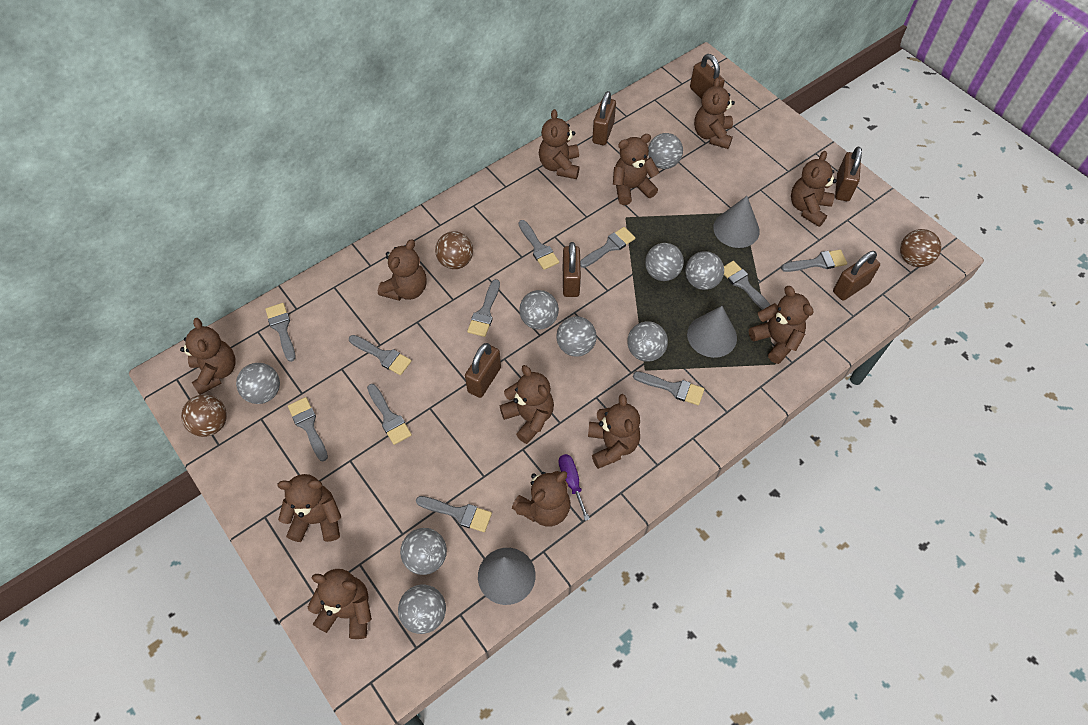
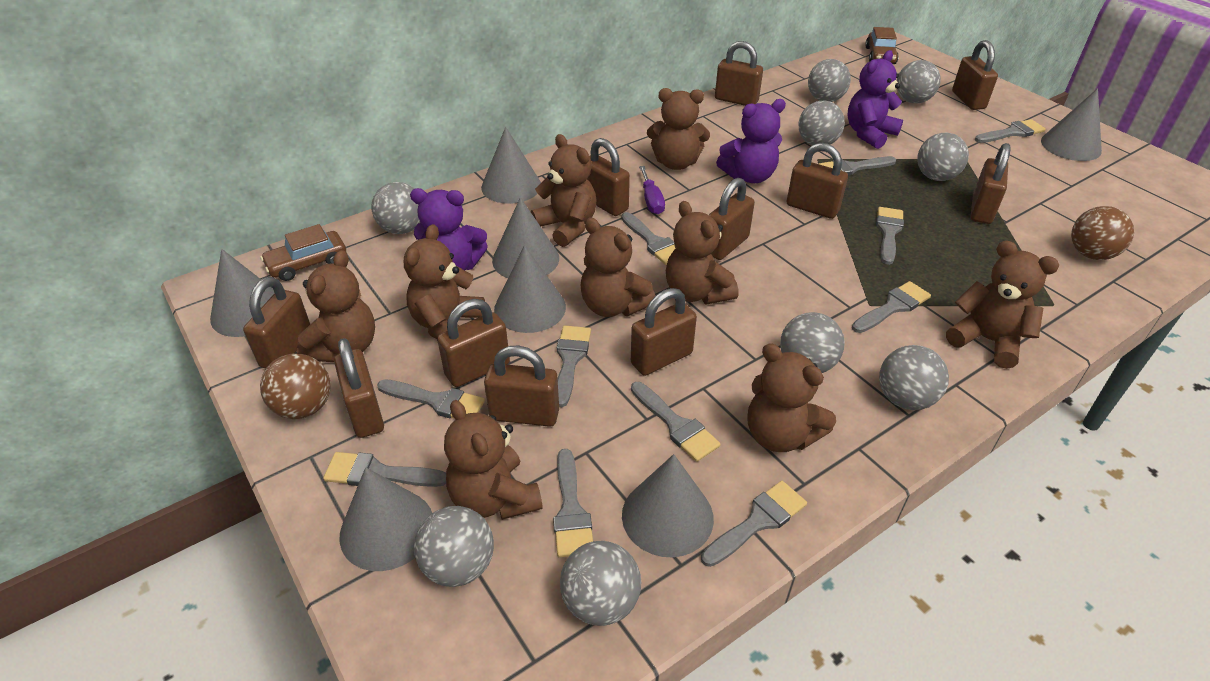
brown ball: [181,394,227,437] [435,231,473,269] [900,229,941,267] = 3 -> [260,354,330,419] [1071,206,1134,260] = 2
brown car: none = 0 -> [260,224,346,281] [865,27,899,64] = 2
brown padlock: [465,343,501,398] [563,242,581,297] [592,91,616,145] [690,54,725,99] [833,251,880,301] [835,147,862,201] = 6 -> [243,277,310,368] [334,338,384,438] [437,299,510,387] [484,345,559,427] [587,138,630,216] [631,288,697,376] [709,178,755,260] [715,41,763,106] [787,143,848,219] [952,40,998,110] [971,143,1010,224] = 11
brown teddy bear: [180,318,236,395] [277,474,341,542] [308,569,372,639] [378,239,427,301] [500,365,554,444] [512,471,571,526] [539,109,579,179] [588,394,640,469] [613,134,659,205] [694,77,735,149] [749,286,813,364] [791,151,837,227] = 12 -> [297,250,375,362] [404,224,485,339] [444,400,543,520] [531,134,596,247] [581,218,656,317] [647,88,710,170] [666,201,738,305] [748,343,836,452] [946,241,1059,369] = 9
grey cone: [478,548,536,605] [687,306,737,358] [713,196,760,248] = 3 -> [210,249,274,337] [340,467,432,571] [481,127,541,204] [492,197,559,278] [494,245,566,333] [622,454,714,557] [1041,88,1102,161] = 7
purple teddy bear: none = 0 -> [410,188,488,270] [716,99,786,183] [847,50,903,149] = 3

